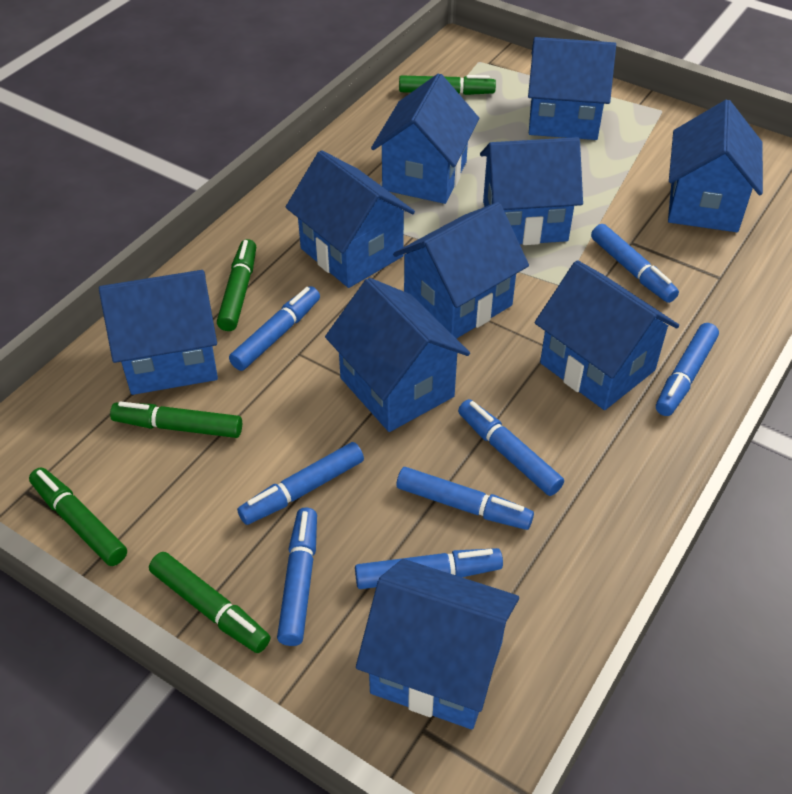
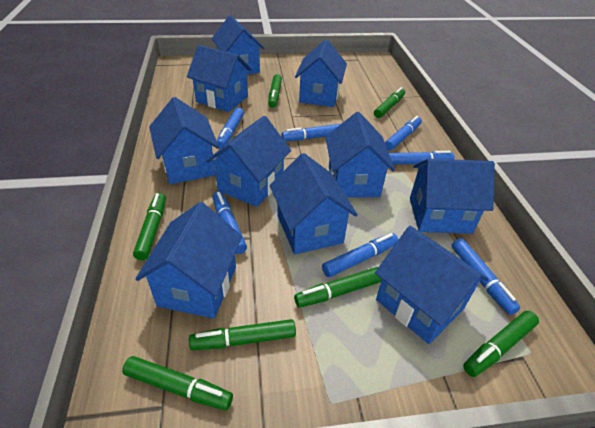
blue marker: [229,286,320,371] [237,442,364,525] [277,507,317,646] [355,548,503,589] [396,467,534,530] [458,399,564,496] [591,224,679,303] [656,323,719,416] = 8 -> [212,192,247,254] [217,108,244,149] [282,124,340,141] [322,233,398,277] [385,116,422,151] [389,151,455,164] [452,238,520,315] = 7
green marker: [29,467,127,566] [110,401,242,438] [149,552,270,653] [217,239,256,331] [399,75,496,95] = 5 -> [122,356,233,410] [133,193,166,260] [189,319,296,350] [268,74,282,108] [294,267,382,307] [374,87,405,118] [463,311,539,377] = 7

